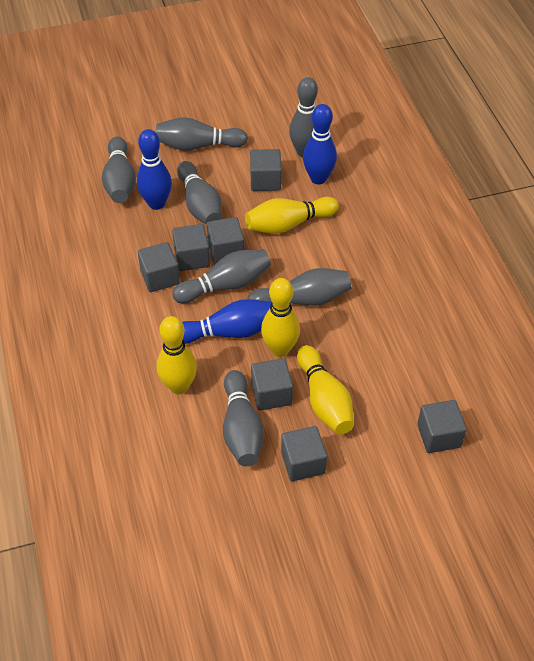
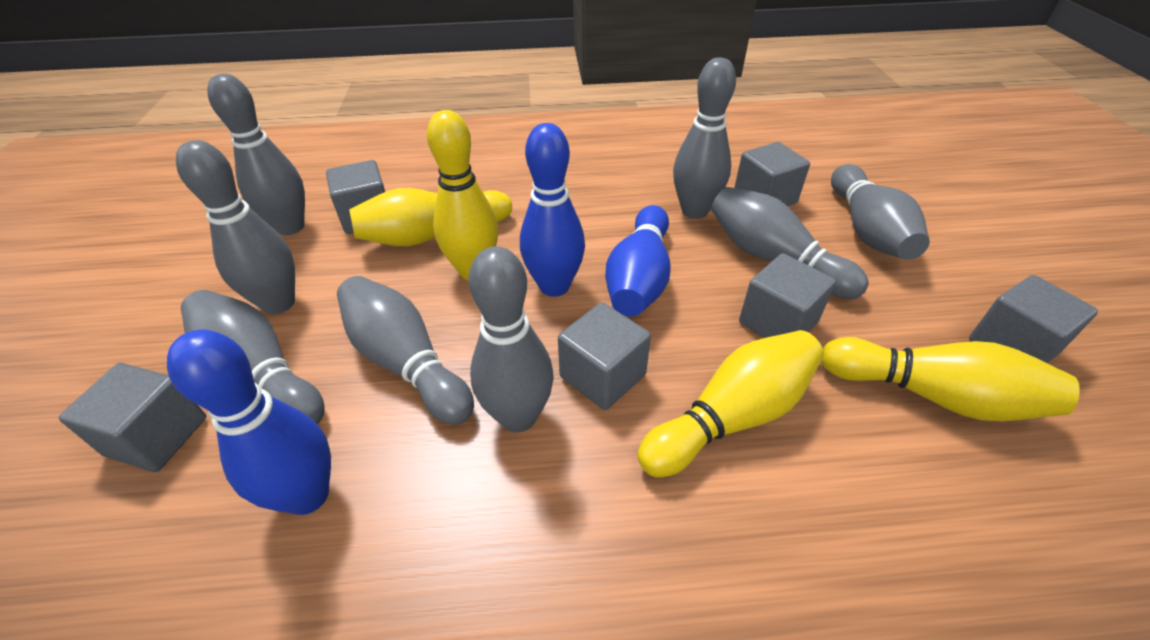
grey bowling pin: [102,137,136,203] [156,117,248,151] [172,249,271,303] [177,161,222,225] [223,370,264,466] [248,268,351,306] [289,77,318,157] = 7 -> [176,140,295,314] [181,290,325,424] [207,74,305,235] [337,276,474,425] [469,246,554,432] [673,57,736,219] [711,187,869,299] [831,164,930,260] = 8
grey cube: [138,242,180,292] [172,224,210,271] [207,217,244,264] [250,149,282,191] [251,358,293,411] [281,426,327,481] [417,400,467,453] = 7 -> [59,363,206,472] [326,160,385,234] [558,302,651,410] [734,142,810,206] [739,253,836,338] [969,275,1098,363] = 6

